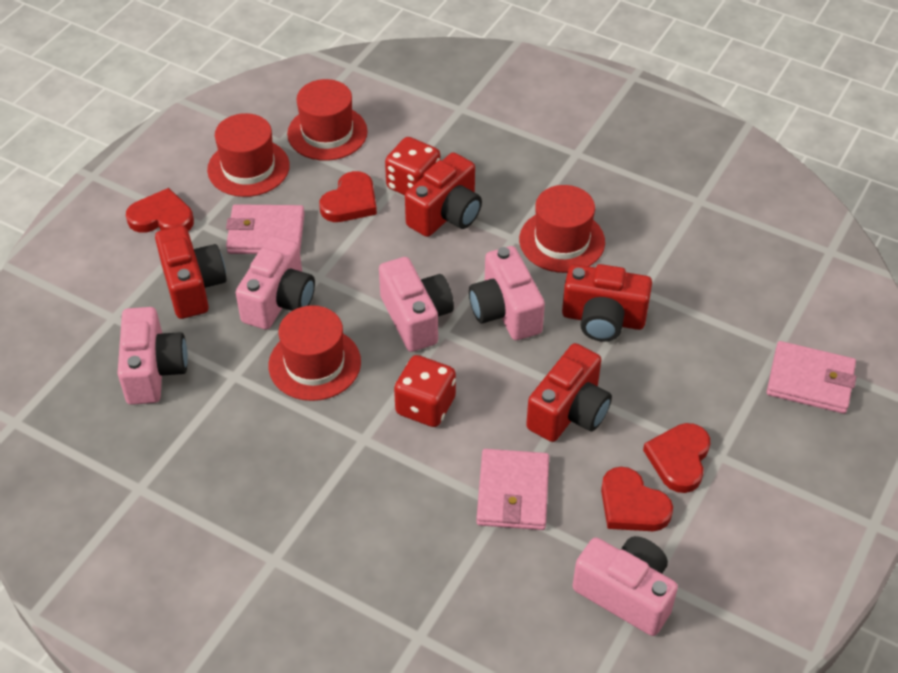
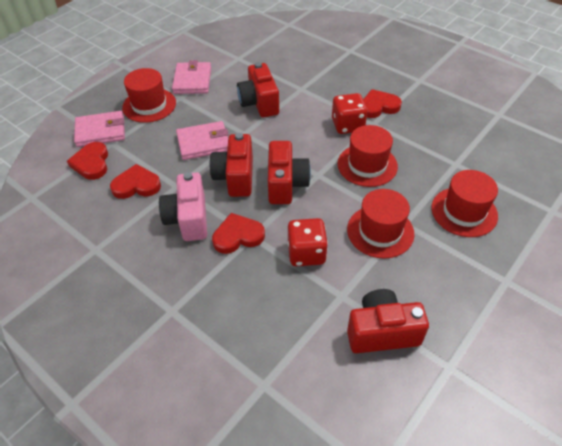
pink camera: [117,307,188,405] [236,236,315,330] [379,257,454,352] [469,246,545,340] [573,536,678,636] = 5 -> [159,172,207,241] = 1

